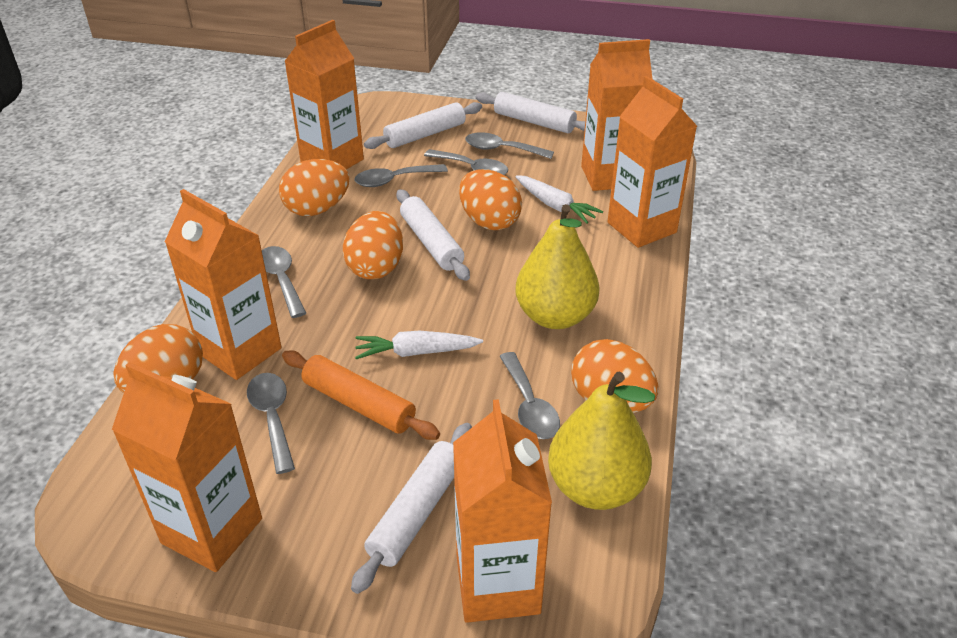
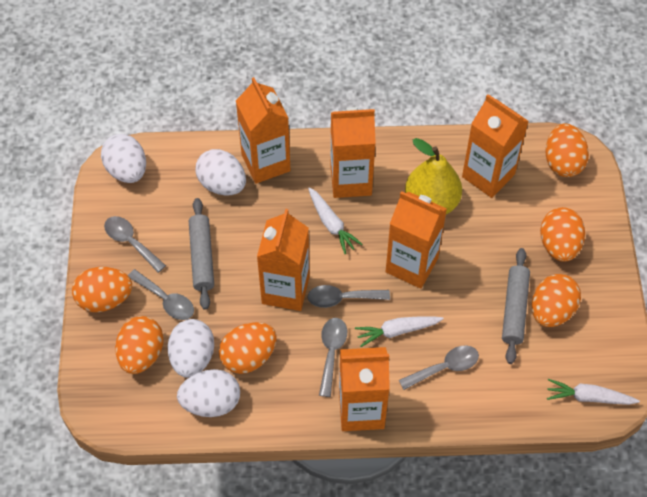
grey rolling pin: none = 0 -> [189,198,214,310] [502,248,530,364] = 2
grey spoon: [247,373,295,474] [262,246,306,318] [354,164,448,187] [424,149,508,175] [465,132,554,159] [499,352,560,439] = 6 -> [104,216,166,273] [128,269,194,320] [307,285,390,308] [319,318,347,397] [399,345,479,390] = 5
orange egg: [114,324,203,393] [279,159,349,216] [343,211,403,279] [459,169,522,230] [571,339,658,413] = 5 -> [72,267,132,312] [115,316,164,374] [219,322,277,374] [532,274,581,327] [540,207,585,262] [545,123,589,177] = 6
orange rolling pin: [282,351,440,440] = 1 -> none = 0
white carrot: [355,331,483,359] [515,175,603,224] = 2 -> [308,187,362,254] [355,316,444,347] [547,379,640,405] = 3
white egg: none = 0 -> [101,134,146,183] [168,319,214,378] [177,369,240,417] [196,149,246,195] = 4
white rolling pin: [351,423,472,594] [364,102,482,149] [396,189,470,281] [476,92,585,133] = 4 -> none = 0
yellow pear: [515,204,600,329] [548,372,655,510] = 2 -> [405,138,462,214] = 1

